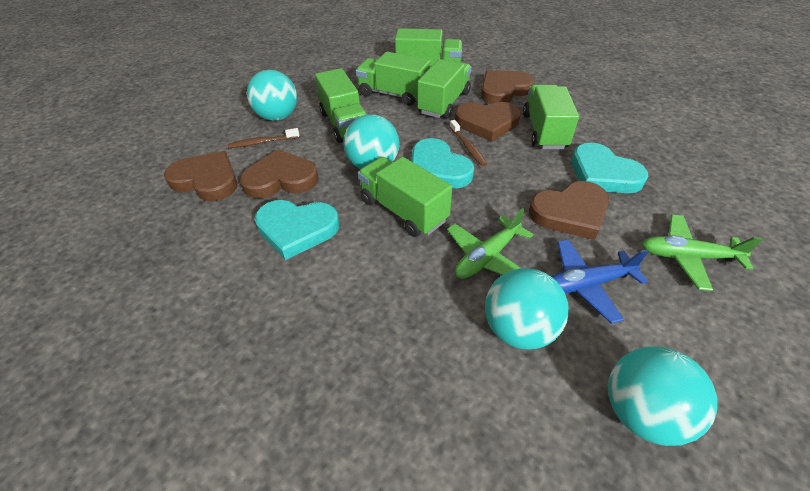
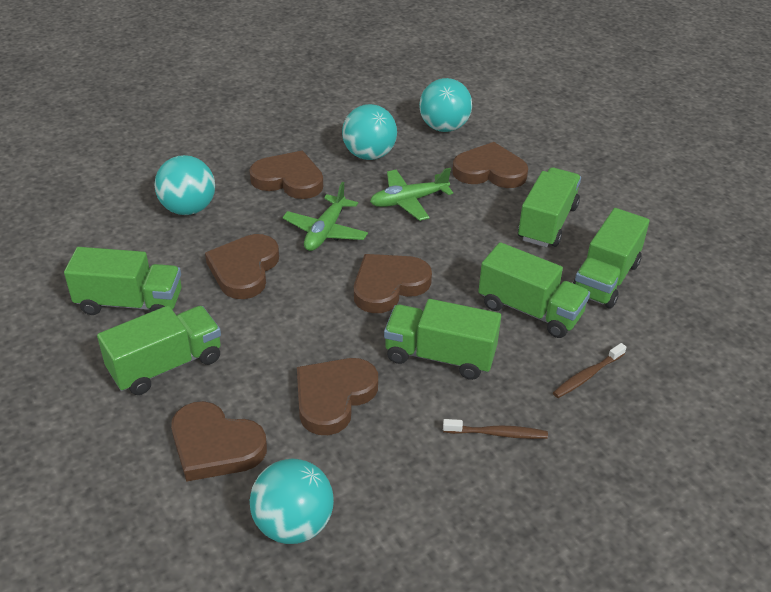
blue plane: [551,239,649,324] = 1 -> none = 0
brown heart: [164,151,237,201] [240,149,319,199] [455,102,521,142] [481,70,535,104] [529,181,609,240] = 5 -> [171,401,267,482] [205,234,279,299] [249,151,323,199] [297,358,378,435] [354,254,432,313] [452,142,528,188] = 6
turquoise heart: [254,200,339,260] [412,138,474,188] [572,143,648,193] = 3 -> none = 0

